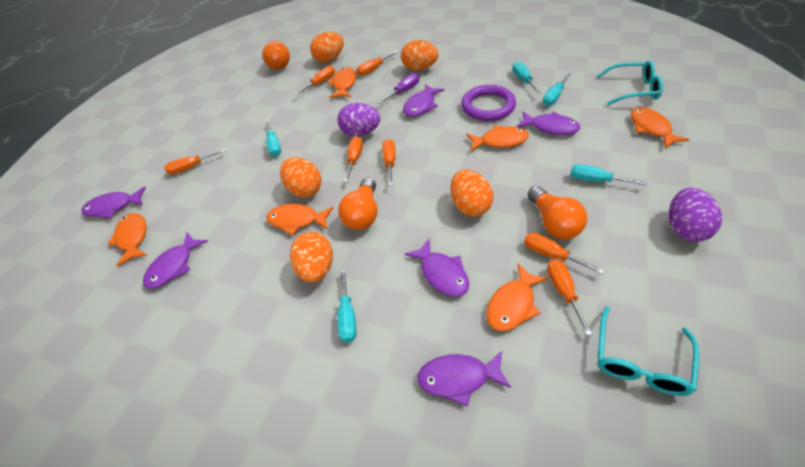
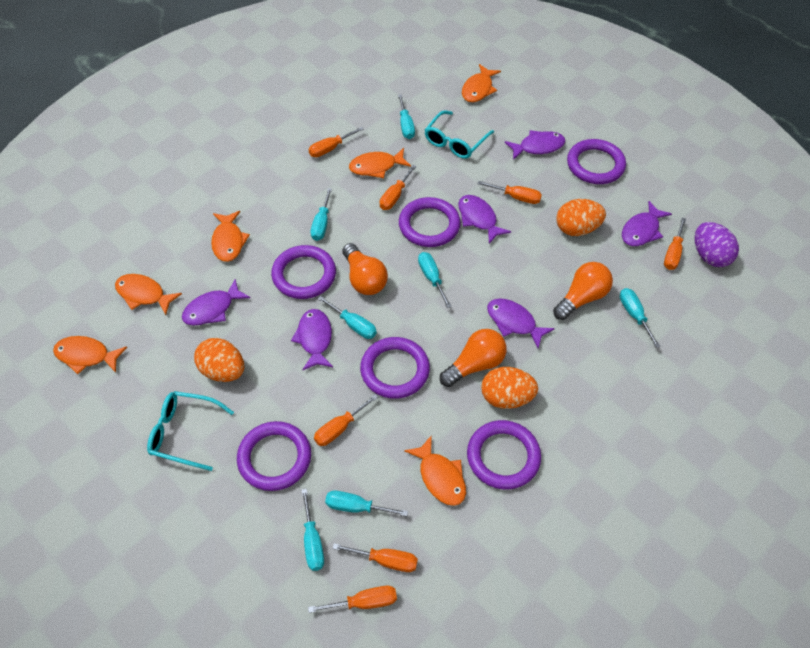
orange egg: [280,157,321,198] [290,232,333,283] [310,32,344,62] [401,40,438,71] [450,170,493,216] = 5 -> [194,338,245,382] [481,367,538,409] [556,199,606,236] = 3
purple egg: [337,103,380,136] [669,188,722,242] = 2 -> [694,222,739,267] = 1
purple ring: [461,85,516,121] = 1 -> [237,421,311,491] [271,245,336,299] [360,337,430,399] [399,197,461,247] [467,420,541,489] [567,139,626,184] = 6
purple screwdriver: [379,73,419,103] = 1 -> none = 0
turquoise screwdriver: [265,119,281,156] [337,269,356,343] [512,61,542,94] [543,72,572,106] [570,164,647,185] = 5 -> [301,488,324,571] [311,188,332,241] [318,296,377,339] [325,491,408,516] [398,94,415,139] [418,252,452,308] [620,288,661,348] = 7

